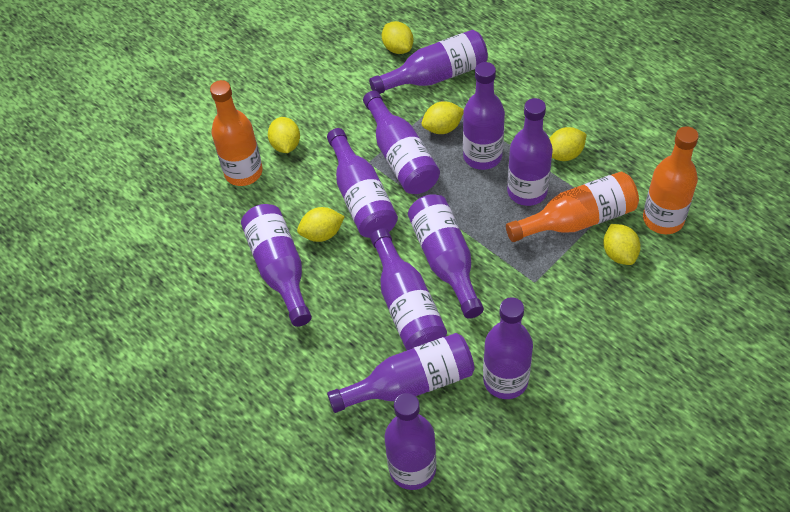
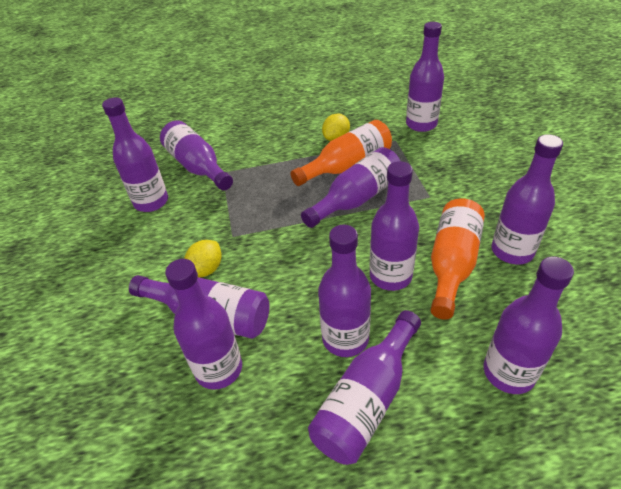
orange bottle: [210,80,263,186] [506,172,639,242] [643,126,699,234] = 3 -> [290,120,392,186] [431,198,485,320] = 2
yellow lemon: [268,117,300,153] [297,207,345,242] [382,21,413,54] [422,101,464,134] [550,127,587,161] [603,224,641,265] = 6 -> [184,240,222,277] [322,113,350,141] = 2

